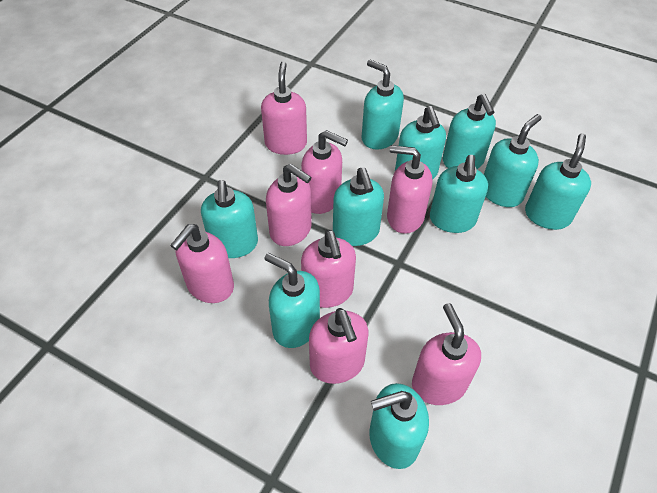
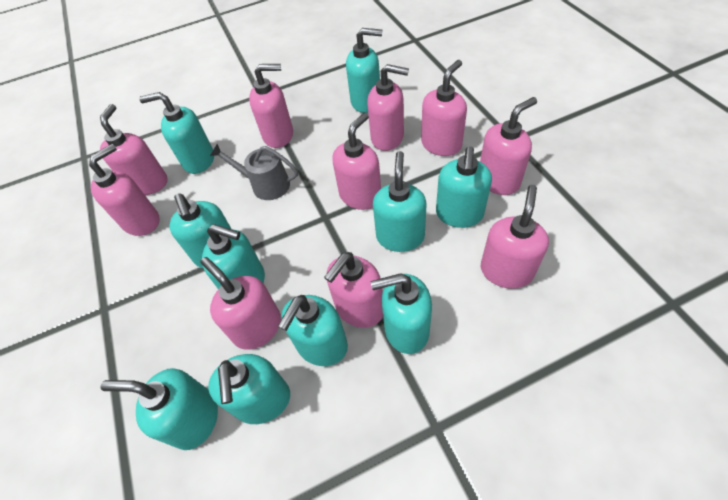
grey watering can: none = 0 -> [210,144,298,200] = 1
pink soap dispenser: [170,224,234,303] [261,61,307,155] [266,164,312,246] [301,130,348,214] [301,230,356,308] [309,308,369,384] [387,145,432,234] [412,303,481,405] = 8 -> [89,144,160,236] [100,104,168,195] [200,257,281,350] [249,64,293,148] [324,252,383,328] [332,113,381,210] [367,64,409,151] [421,60,467,156] [480,97,537,195] [481,185,549,289] = 10

